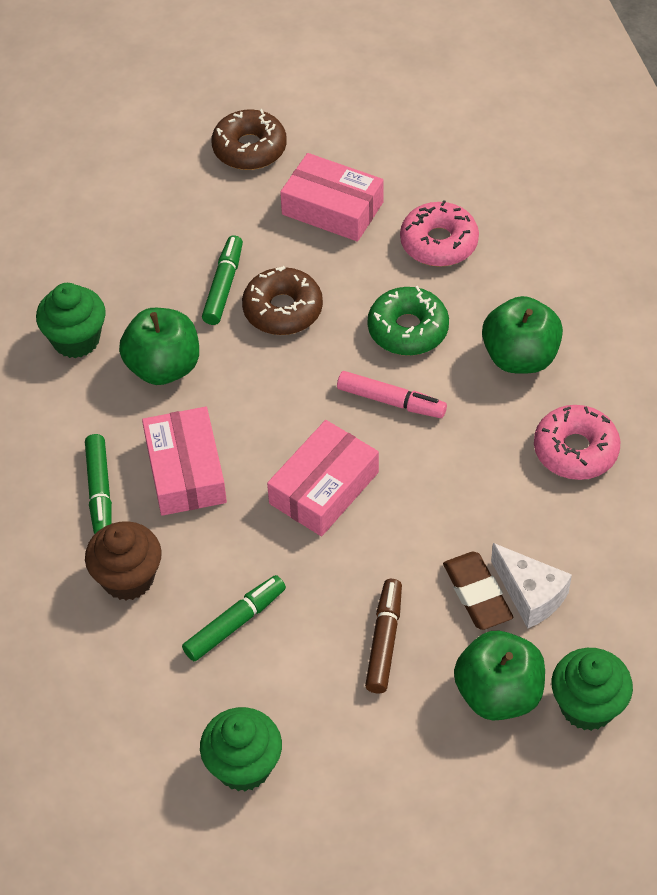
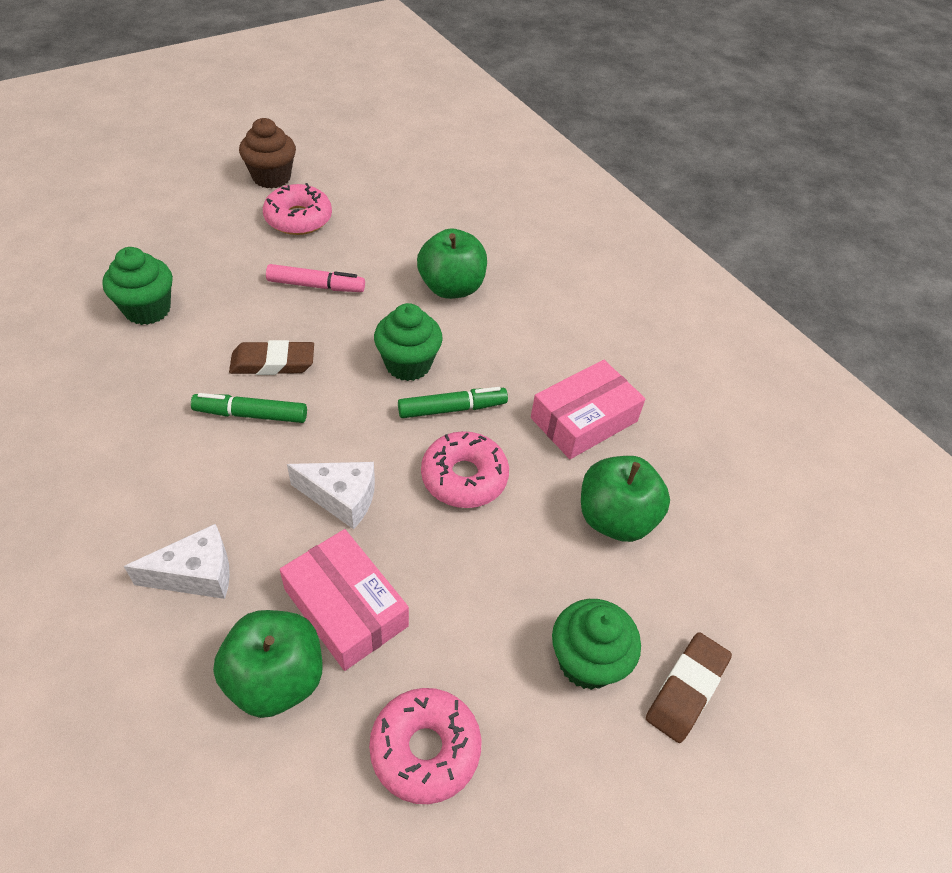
brown donut: [212,109,287,170] [242,266,323,335] = 2 -> none = 0
brown eraser: [443,552,513,630] = 1 -> [229,340,314,375] [646,632,732,743] = 2
brown marker: [365,579,402,694] = 1 -> none = 0
green donut: [368,286,449,356] = 1 -> none = 0
green marker: [85,434,112,534] [182,575,286,661] [202,235,243,325] = 3 -> [191,393,307,423] [398,387,508,418] = 2
pink box: [142,407,227,516] [267,420,379,536] [280,153,384,242] = 3 -> [280,529,409,671] [531,360,645,459] = 2
pink donut: [400,200,479,267] [534,405,620,480] = 2 -> [263,183,332,235] [369,688,481,804] [421,431,509,508] = 3
white cheese: [491,543,572,628] = 1 -> [124,524,230,599] [287,462,375,529] = 2

